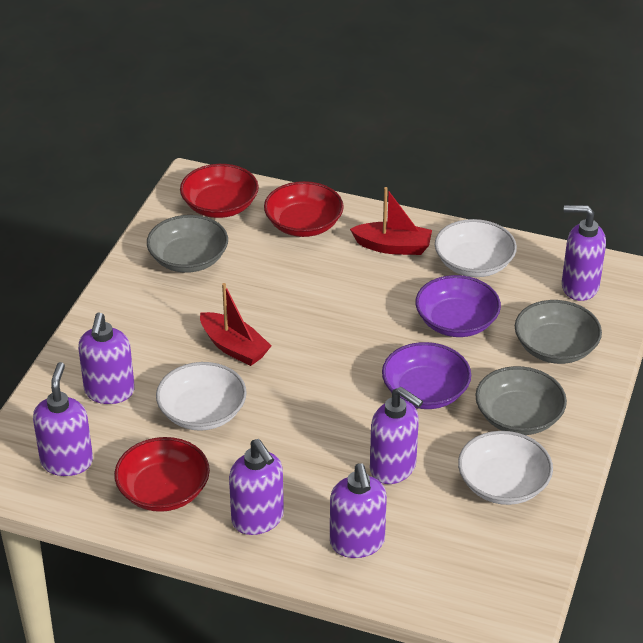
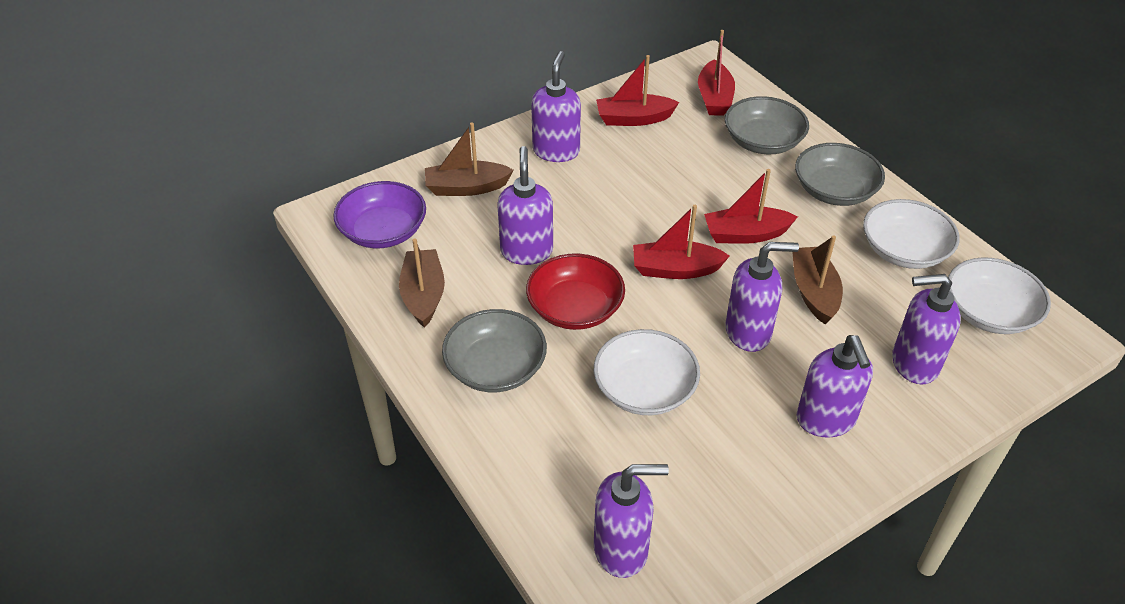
brown boat: none = 0 -> [399,239,445,328] [425,122,514,196] [792,235,843,324] = 3
purple bowl: [382,342,471,409] [415,275,501,337] = 2 -> [333,181,426,248] = 1
red boat: [200,283,271,366] [350,187,432,255] = 2 -> [596,55,679,126] [633,205,730,279] [698,30,735,116] [704,169,798,244] = 4
red bowl: [114,437,210,512] [180,164,259,218] [264,181,344,237] = 3 -> [526,254,625,330] = 1

